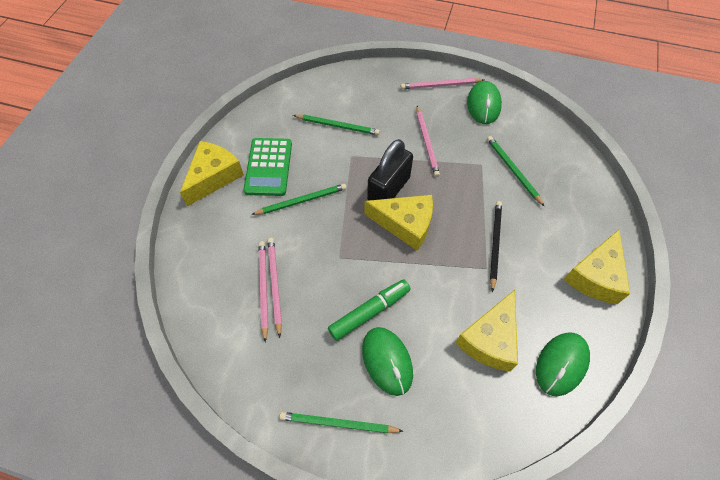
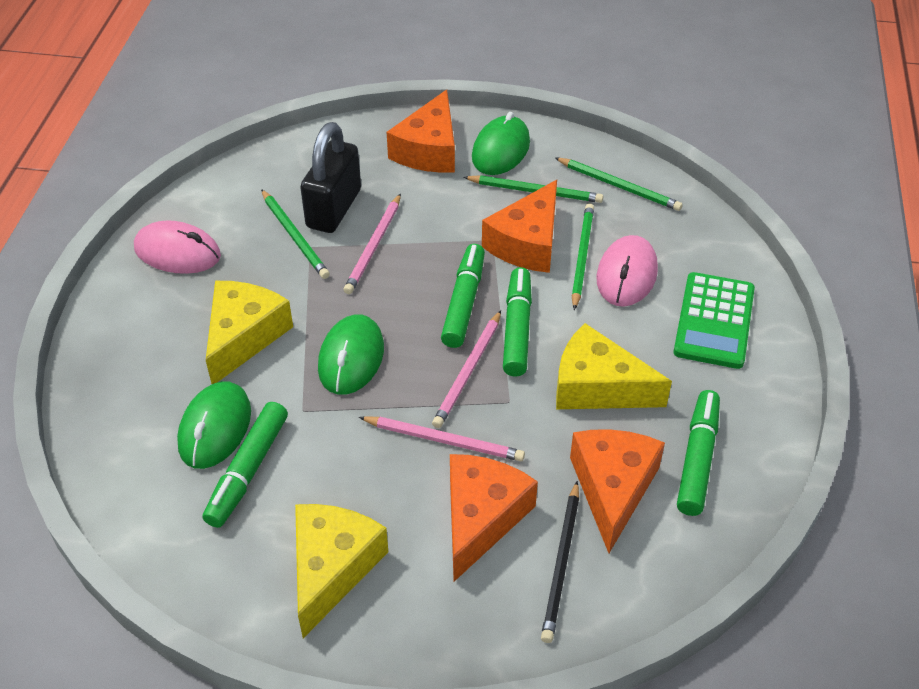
green marker: [328,279,411,341] = 1 -> [203,402,288,528] [441,244,485,348] [503,267,532,377] [677,390,720,516] = 4
orange cheese: none = 0 -> [387,90,455,173] [450,454,538,582] [482,180,557,273] [570,429,665,553] = 4
pink mouse: none = 0 -> [134,220,221,274] [597,235,658,307] = 2
pink pencil: [259,241,268,343] [268,238,282,338] [401,78,484,89] [416,106,440,177] = 4 -> [343,194,401,294] [359,416,525,461] [432,310,501,428] = 3
yellow cheese: [180,141,244,206] [364,195,433,251] [455,290,518,372] [563,229,630,304] = 4 -> [206,281,293,384] [295,504,388,638] [556,323,672,409] = 3

